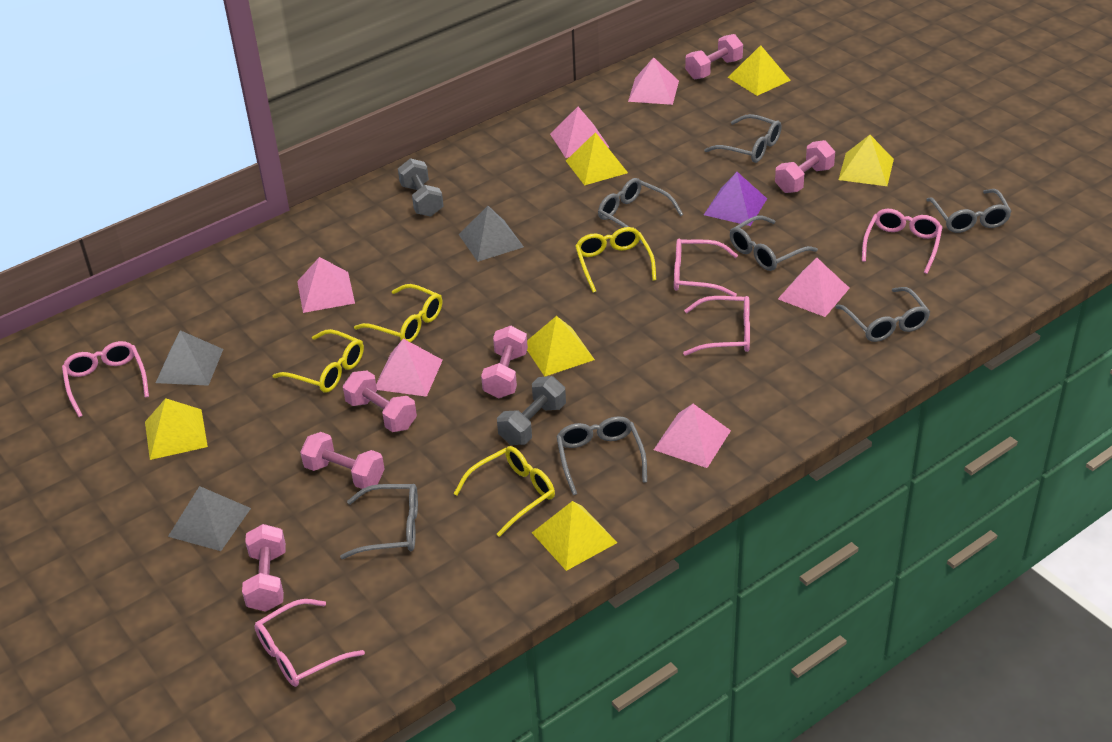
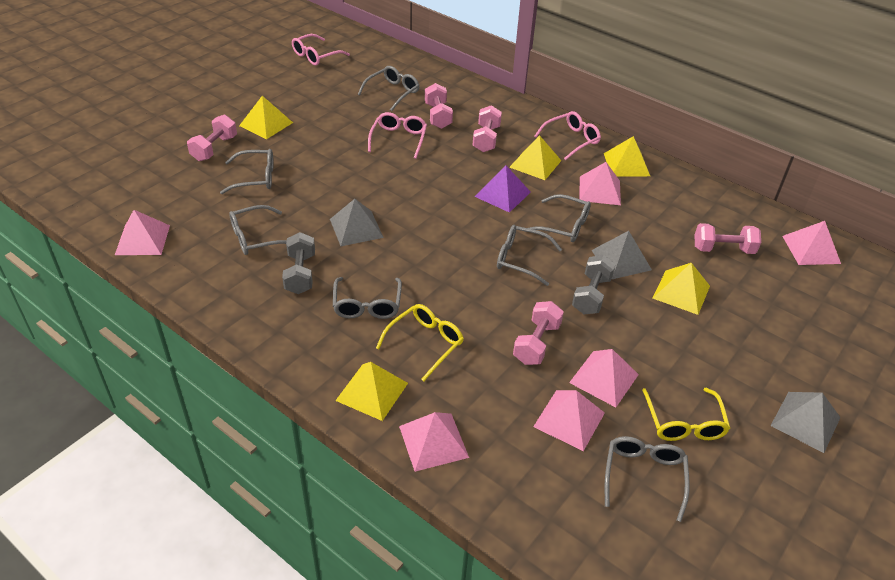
pink dumbbell: [242,524,286,612] [300,432,385,489] [343,371,417,432] [481,326,528,398] [685,34,743,79] [775,140,835,193] = 6 -> [187,114,237,161] [425,83,453,129] [473,105,502,152] [513,301,564,365] [694,223,761,254] = 5
pink glasses: [62,341,149,417] [254,599,365,687] [674,239,738,296] [683,296,750,356] [862,209,943,274] = 5 -> [292,34,350,65] [368,112,427,159] [534,111,601,160] = 3
yellow glasses: [272,329,364,393] [354,284,442,342] [454,446,555,537] [575,227,656,293] = 4 -> [376,304,464,381] [642,388,730,441] = 2
yellow pyramid: [145,398,208,460] [527,316,595,377] [532,501,617,571] [566,132,628,185] [728,45,791,96] [838,135,894,186] = 6 -> [239,96,293,139] [335,362,408,421] [509,135,562,180] [604,136,650,176] [653,263,710,315] = 5

